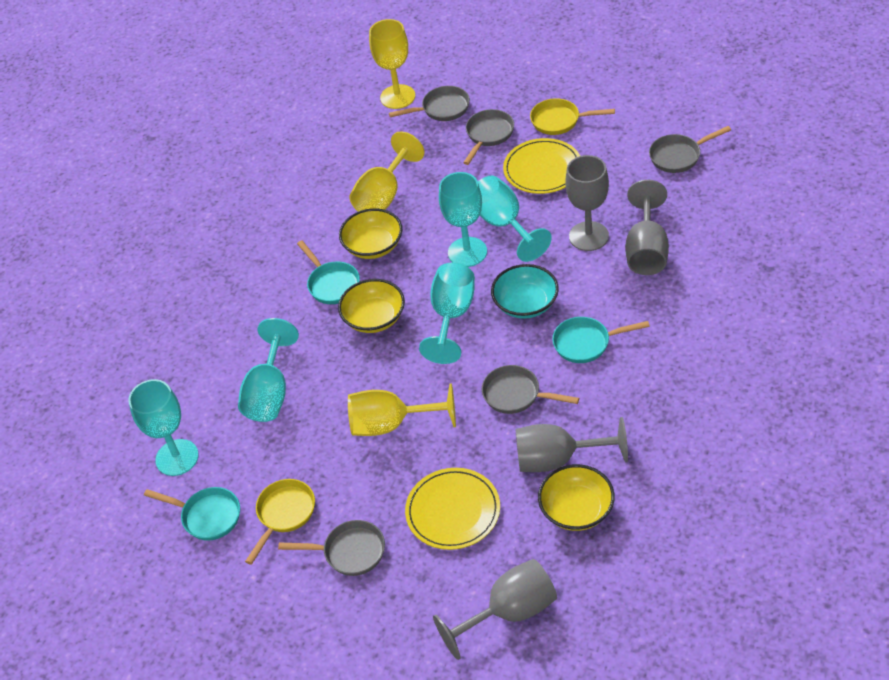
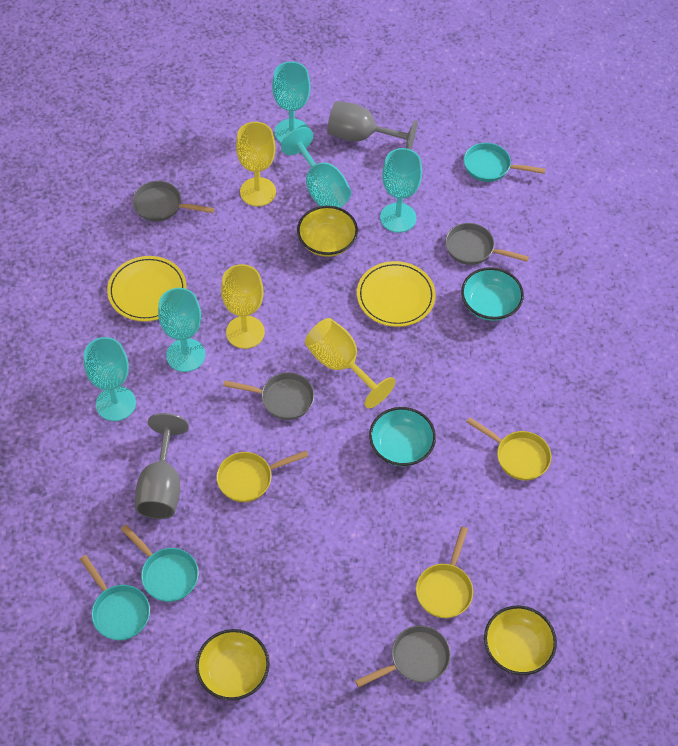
grey goblet: [433,559,557,660] [515,417,628,472] [565,155,609,251] [626,180,669,275] = 4 -> [135,413,189,519] [327,101,417,149] = 2
grey pan: [278,520,385,576] [389,86,470,121] [463,109,514,165] [482,365,579,414] [649,126,731,173] = 5 -> [132,181,214,222] [223,372,314,420] [355,625,451,687] [445,223,529,265] = 4
turquoise bowl: [491,264,559,319] = 1 -> [369,407,436,466] [461,267,524,321] = 2
yellow pan: [245,479,315,565] [530,98,615,135] = 2 -> [216,451,308,502] [416,527,473,618] [467,417,551,480] = 3

